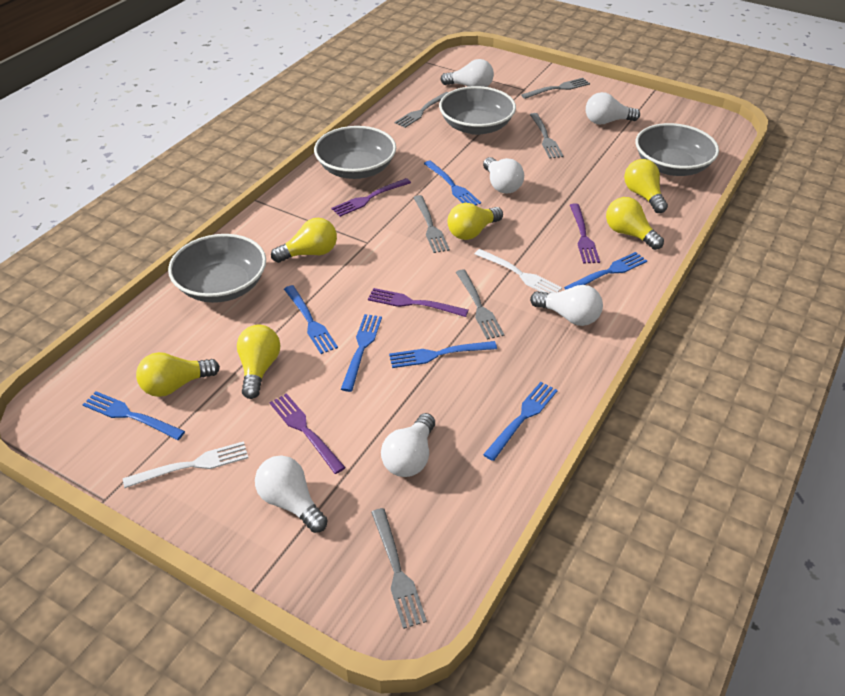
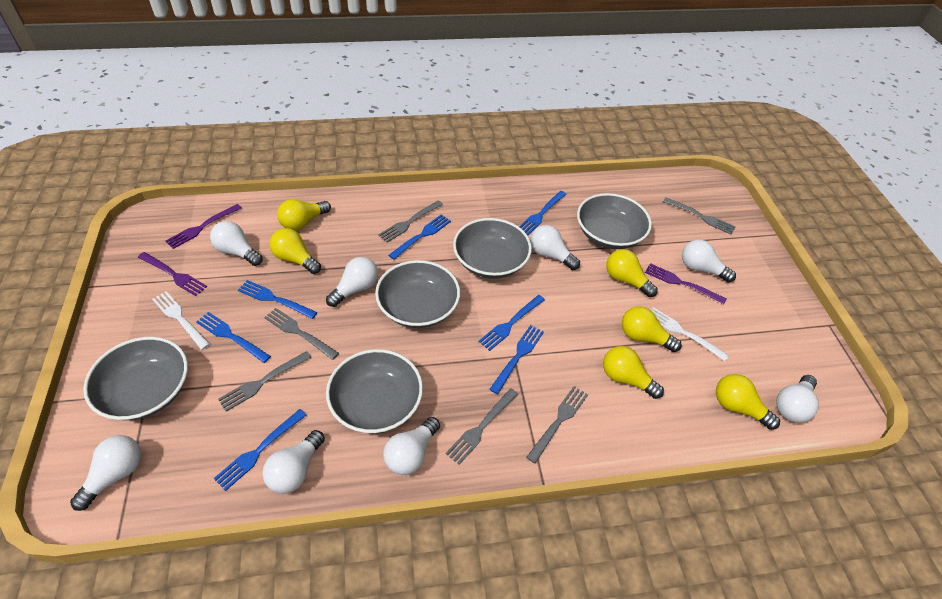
grey bowl: [168,234,266,303] [314,126,396,179] [439,86,516,135] [635,123,719,176] = 4 -> [83,337,188,420] [326,349,423,433] [375,260,460,328] [453,218,532,279] [577,193,652,249] = 5
purple fork: [269,393,346,474] [331,178,411,217] [368,288,469,317] [570,203,600,263] = 4 -> [138,252,207,296] [165,204,241,249] [645,263,726,304] = 3
white light bulb: [255,455,328,533] [381,413,435,477] [440,59,494,87] [483,157,524,193] [530,285,603,326] [586,92,640,125] = 6 -> [70,435,142,511] [210,221,263,266] [262,430,325,494] [326,257,378,307] [383,417,440,475] [530,225,580,270] [682,240,736,283] [776,375,819,423] = 8

